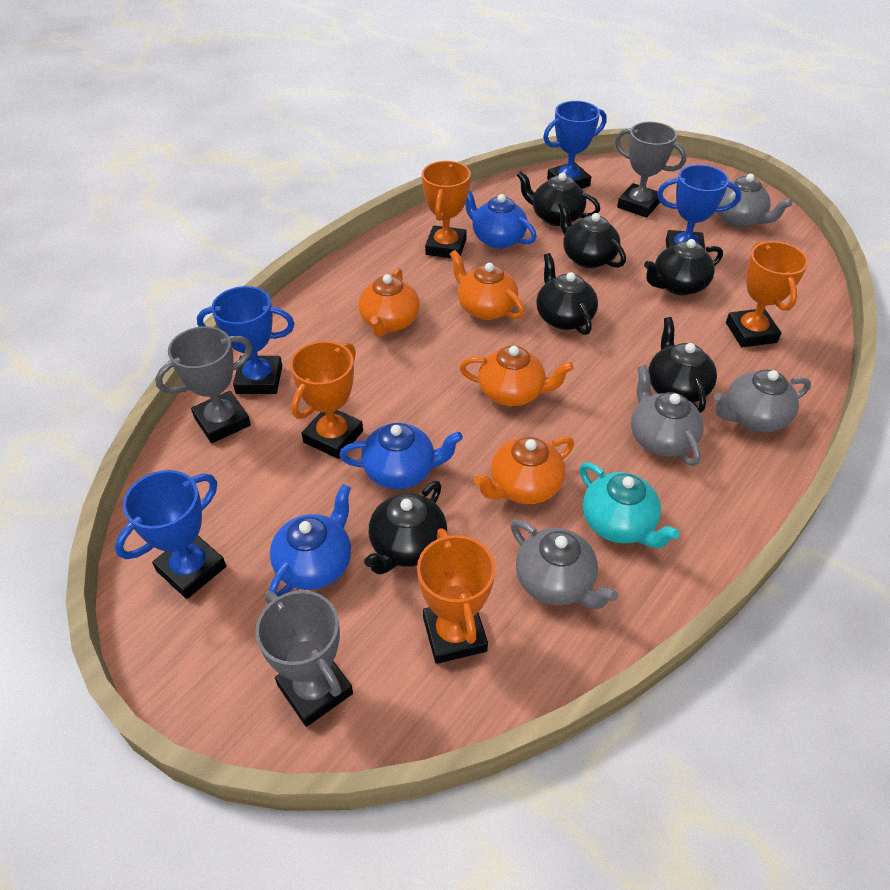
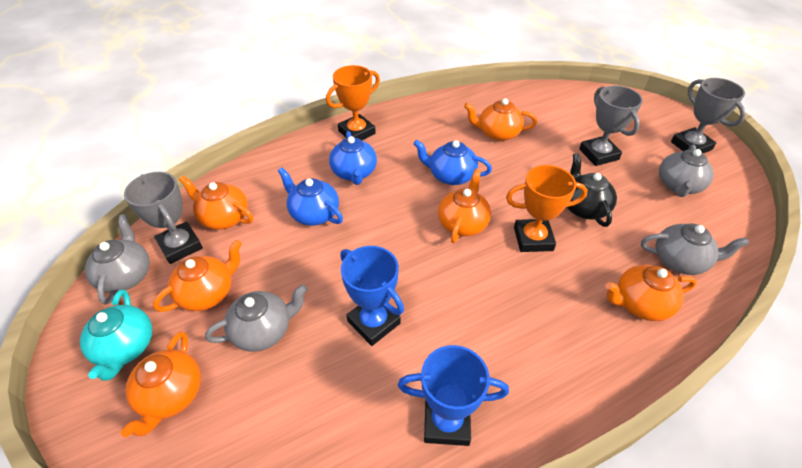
black teapot: [364,480,447,575] [517,171,600,226] [536,253,598,335] [558,201,626,268] [644,239,723,295] [648,317,717,413] = 6 -> [567,153,617,227] = 1
blue trophy: [115,470,226,599] [197,286,295,394] [543,101,607,189] [657,165,741,250] = 4 -> [340,246,404,346] [398,345,509,446] = 2
orange teapot: [358,268,420,337] [450,250,525,320] [459,346,574,406] [474,436,574,504] = 4 -> [121,331,201,437] [153,240,242,312] [179,176,253,230] [438,169,491,243] [464,98,537,141] [605,264,697,321] = 6
orange trophy: [290,341,363,459] [417,528,495,664] [422,161,471,258] [726,241,808,347] = 4 -> [326,65,380,140] [506,165,588,252] = 2

